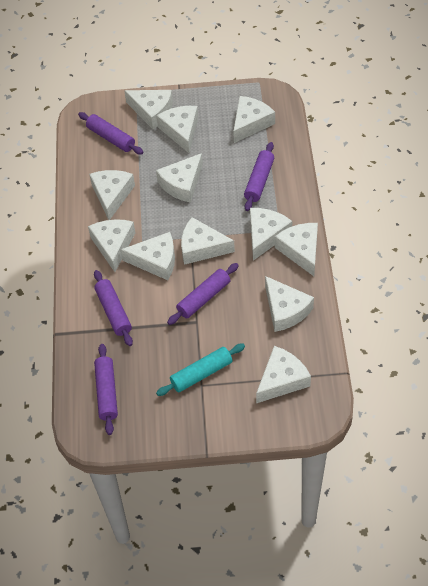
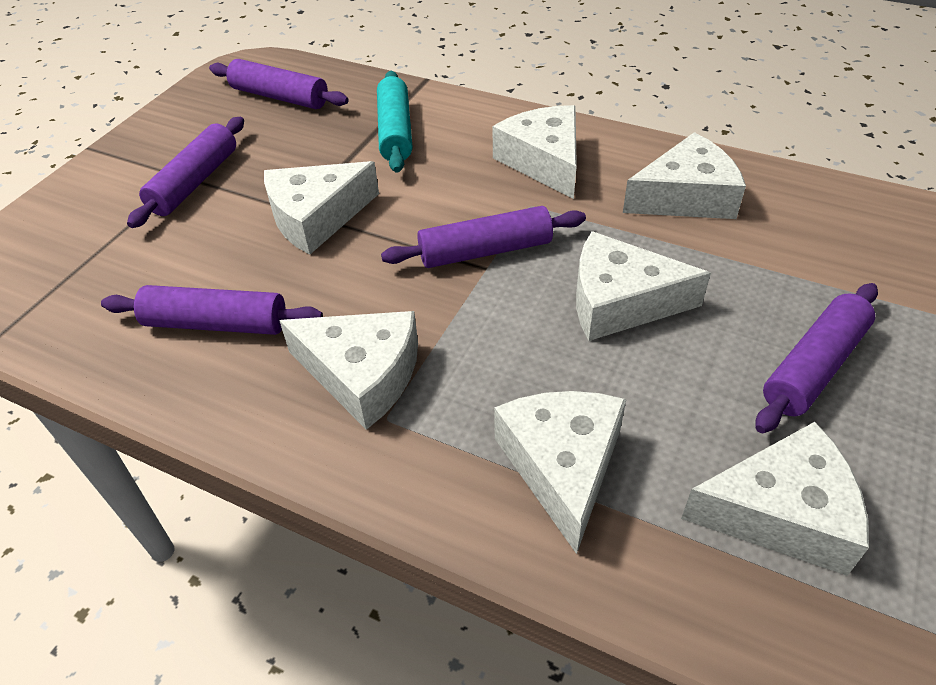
white cheese: [88,219,135,272] [89,170,135,220] [121,232,175,280] [124,90,173,129] [156,106,198,153] [156,153,203,203] [181,217,235,265] [233,96,275,143] [250,208,292,261] [256,346,311,403] [265,276,314,332] [275,223,318,276] = 12 -> [264,161,379,255] [279,311,418,430] [493,105,577,199] [494,391,626,554] [576,231,711,341] [623,132,746,219] [681,422,869,576] = 7

